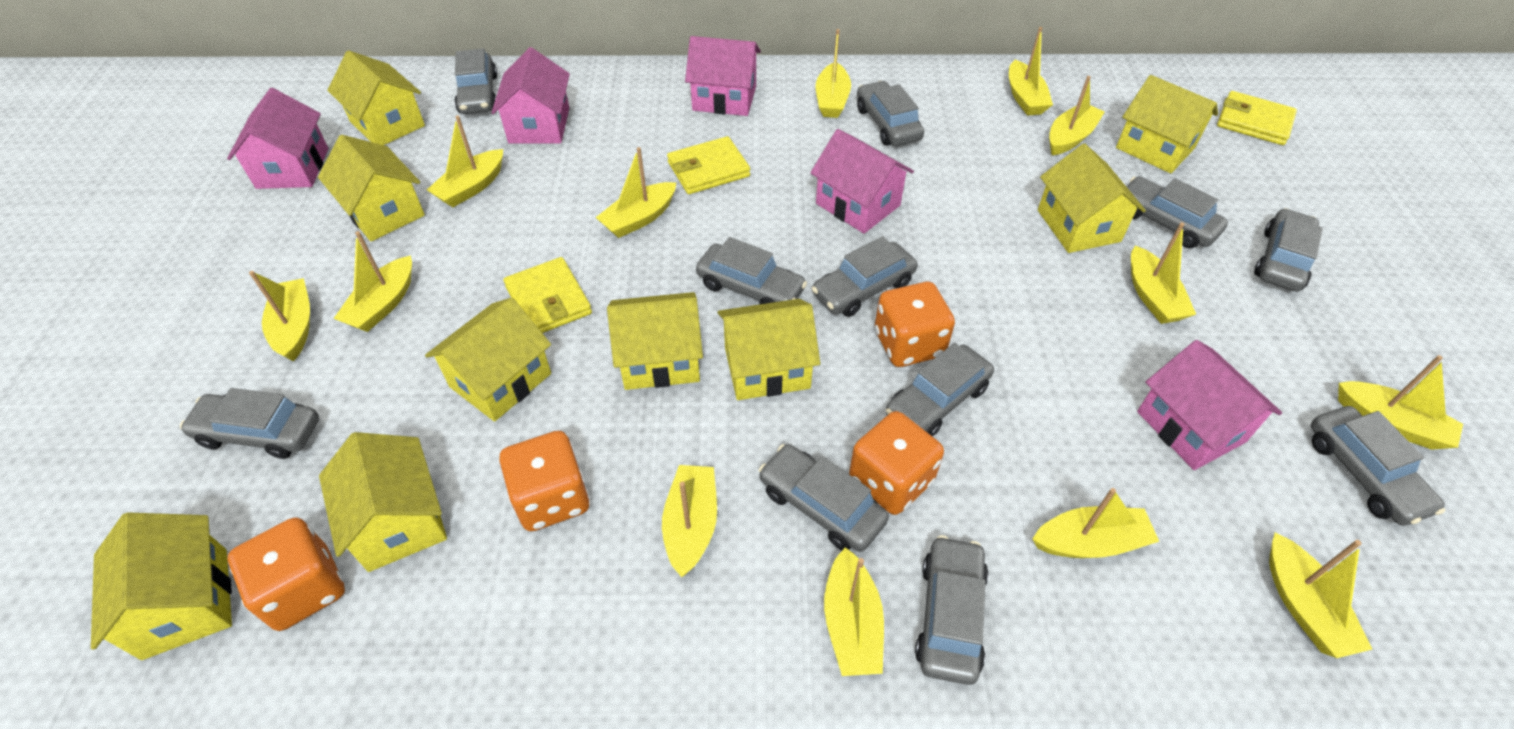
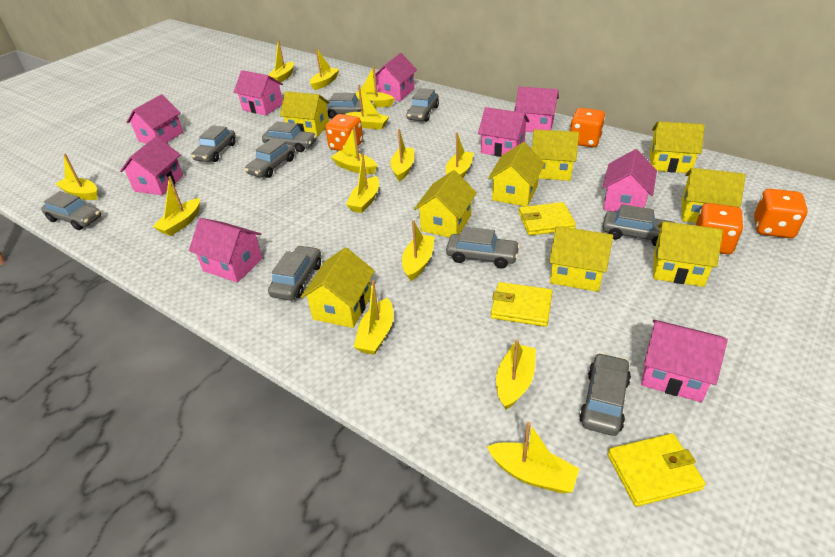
grey car: [180,388,319,459] [454,48,497,114] [696,237,807,304] [759,444,889,552] [812,236,917,317] [857,81,924,146] [886,343,994,436] [915,535,988,685] [1126,176,1228,248] [1254,208,1323,292] [1311,406,1445,526] = 11 -> [41,191,101,230] [192,125,236,162] [245,138,295,178] [262,121,317,152] [268,245,321,300] [326,93,374,118] [406,88,439,122] [446,227,520,269] [579,353,631,436] [602,204,675,247] = 10
pink house: [227,88,329,189] [491,47,570,143] [685,36,761,116] [810,129,914,234] [1137,340,1282,470] = 5 -> [120,136,183,195] [126,94,183,144] [189,218,263,283] [234,70,283,115] [376,53,417,101] [478,107,529,157] [515,86,559,132] [602,149,657,212] [641,320,728,402] = 9
yellow boat: [249,271,310,361] [333,231,412,332] [427,116,503,207] [596,147,676,238] [662,465,717,577] [816,29,851,118] [824,547,884,676] [1009,27,1053,116] [1032,488,1159,558] [1049,76,1104,155] [1131,222,1196,324] [1269,533,1372,658] [1338,355,1463,450] = 13 -> [56,153,97,200] [152,176,200,236] [269,40,294,82] [310,48,339,90] [331,127,377,174] [345,85,389,130] [346,154,379,213] [354,281,393,355] [355,66,395,107] [390,129,414,181] [402,220,435,281] [446,132,474,178] [487,422,579,494] [496,339,536,410] = 14

